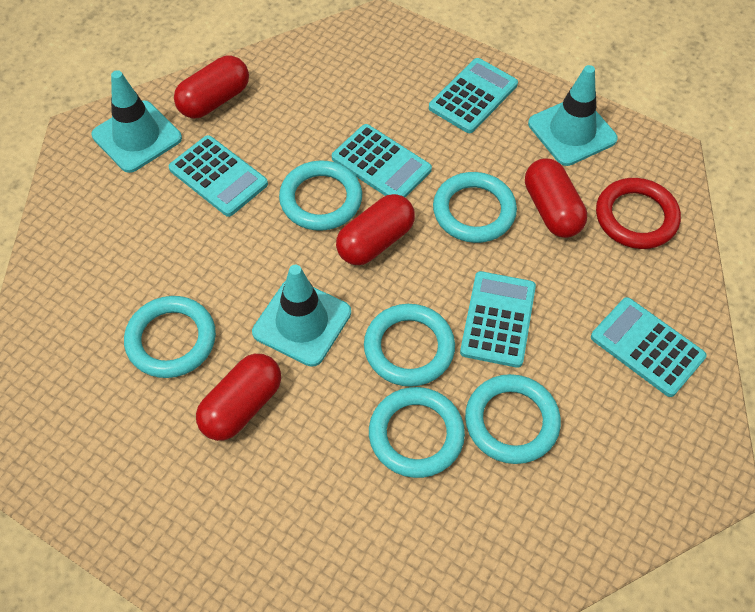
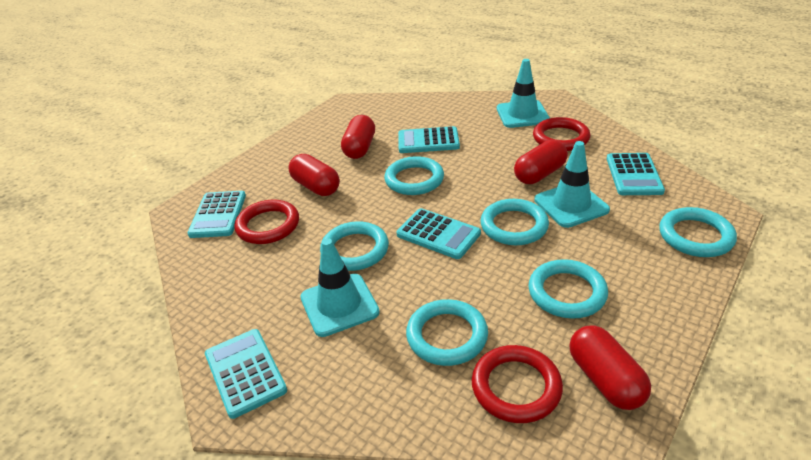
red ring: [596,178,681,249] = 1 -> [235,199,299,244] [472,345,563,423] [533,117,590,151] = 3

